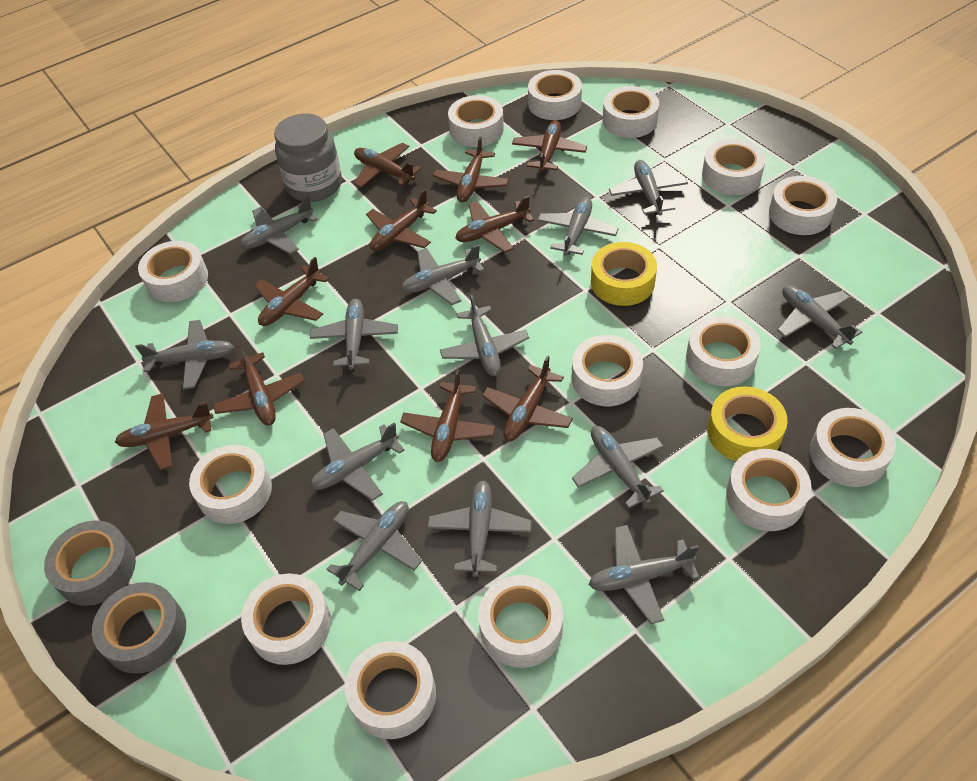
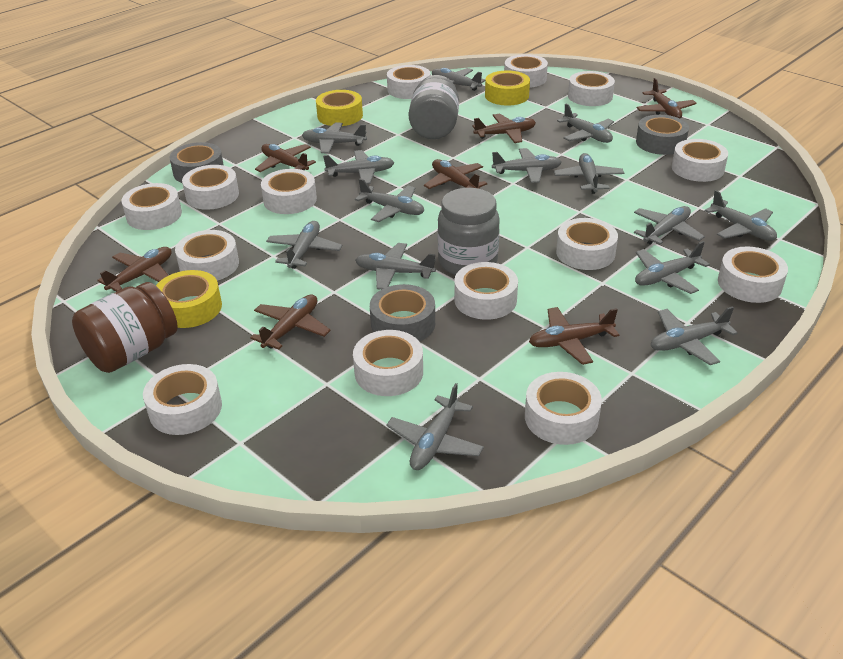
brown jar: none = 0 -> [72,282,178,373] = 1
brown plane: [115,393,214,470] [213,344,304,425] [254,257,329,326] [354,143,421,188] [366,189,437,251] [400,369,496,462] [433,136,509,202] [455,196,534,253] [482,355,573,441] [512,120,587,172] = 10 -> [97,247,172,292] [250,294,331,350] [255,144,316,172] [424,159,487,189] [472,114,536,143] [529,307,619,365] [636,78,697,118] = 7
grey jar: [274,114,342,202] = 1 -> [409,75,459,139] [438,188,500,275] = 2
grey plane: [135,320,234,389] [240,196,318,254] [310,299,398,370] [310,423,405,501] [326,501,422,591] [401,244,484,305] [427,481,531,577] [440,295,529,376] [537,197,618,256] [572,426,664,508] [588,525,699,624] [609,160,688,216] [777,285,862,349] = 13 -> [266,221,342,269] [302,122,367,154] [323,150,394,184] [355,178,424,222] [355,243,436,290] [386,383,484,470] [432,68,485,91] [492,148,562,183] [554,153,624,194] [557,103,614,143] [634,206,705,245] [635,241,710,294] [651,306,737,365] [705,190,777,241] = 14
grey tape: [44,520,136,606] [92,582,186,674] = 2 -> [170,142,224,183] [370,284,435,342] [636,115,689,155] = 3
yellow tape: [591,242,657,306] [707,387,788,461] = 2 -> [156,270,222,328] [316,90,363,126] [485,70,530,105] = 3

